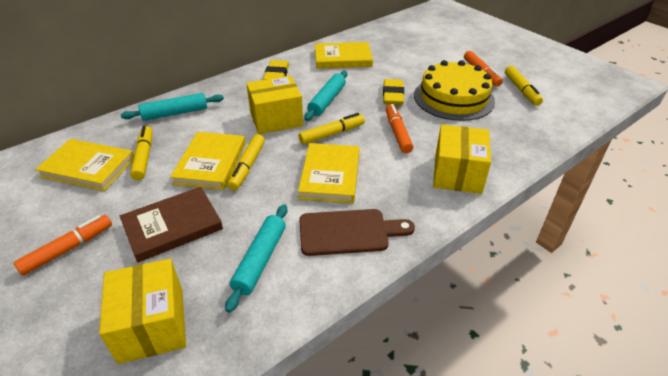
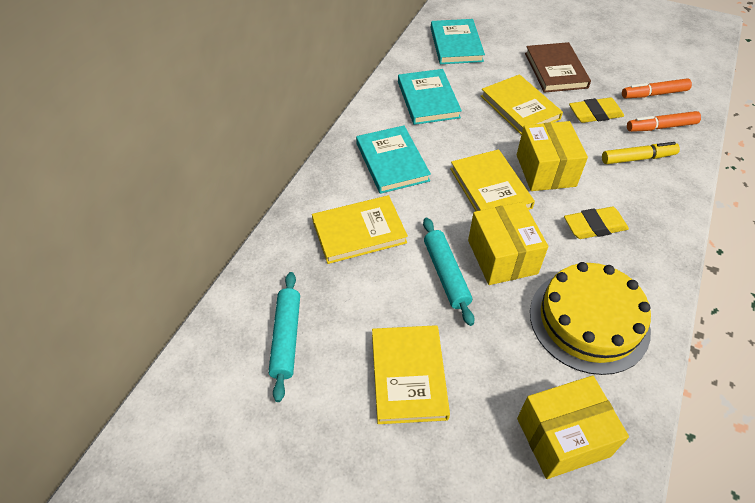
brown cutting board: [299,209,415,256] = 1 -> none = 0
orange marker: [13,215,112,276] [386,104,413,153] [464,51,503,87] = 3 -> [622,79,692,98] [627,111,701,132] = 2
turquoise book: none = 0 -> [356,125,431,194] [398,69,462,125] [431,19,485,64] = 3
turquoise rolling pin: [121,93,224,121] [225,204,288,313] [304,71,347,121] = 3 -> [268,272,300,402] [423,218,475,326] = 2
yellow marker: [130,126,152,180] [227,134,265,190] [299,113,365,145] [505,66,543,106] = 4 -> [602,142,680,164] = 1

